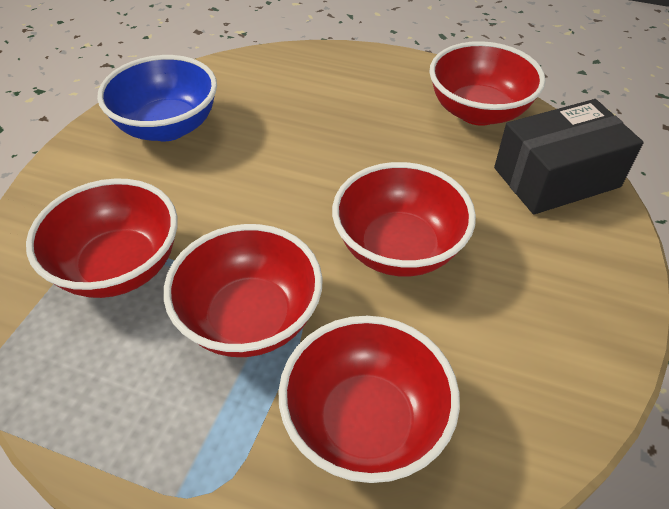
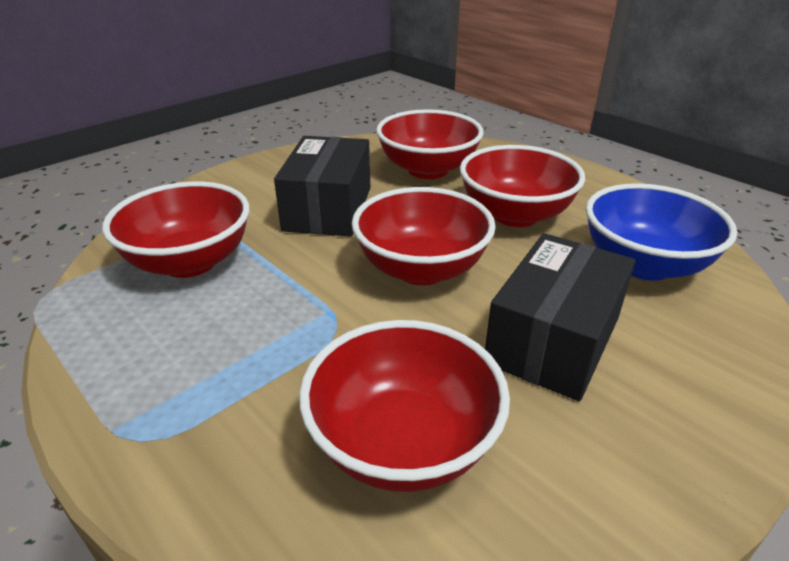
black box: [494,99,644,214] = 1 -> [274,136,370,237] [485,233,636,401] = 2

